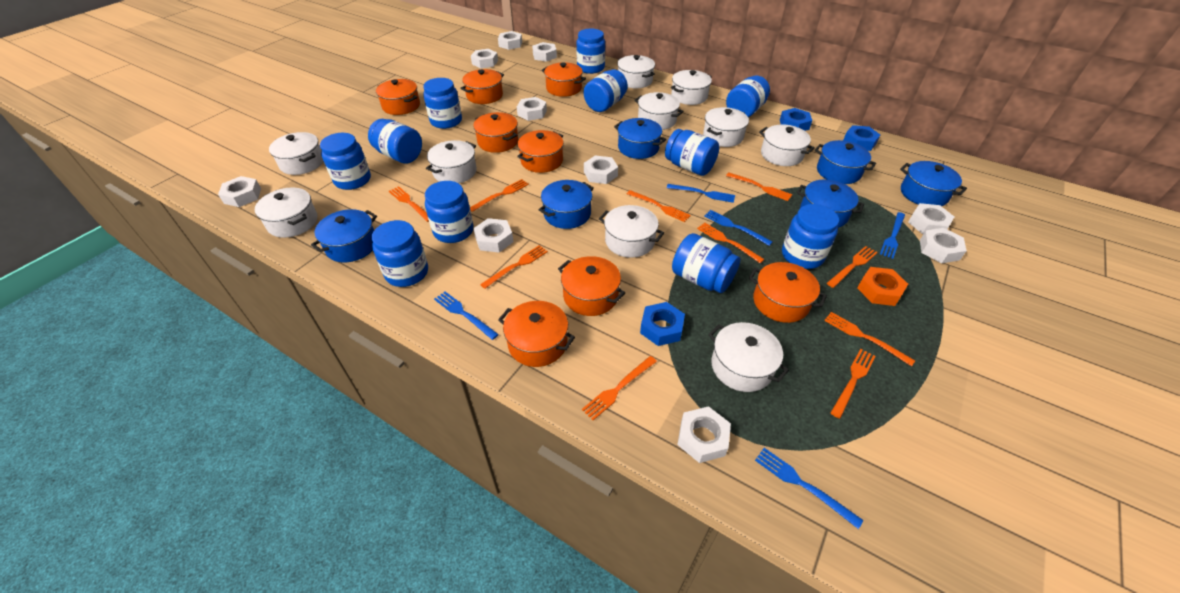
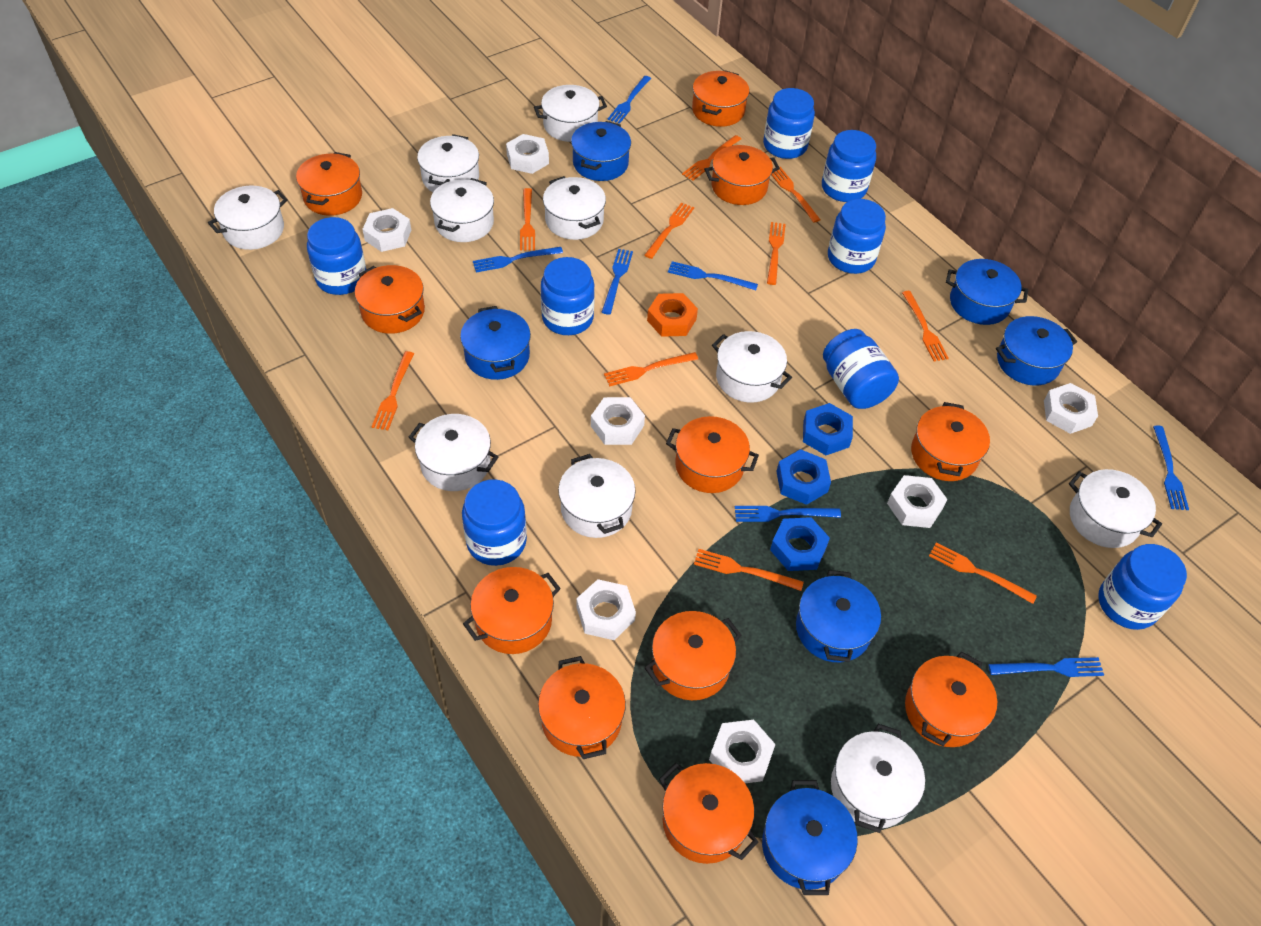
blue fork: [434,292,499,340] [667,184,735,203] [704,210,773,246] [755,448,863,529] [880,212,905,259] = 5 -> [473,247,563,272] [602,249,633,315] [608,76,651,124] [668,261,758,290] [735,506,841,522] [988,657,1104,677] [1153,426,1189,510] = 7
blue jar: [320,133,371,190] [368,119,422,164] [372,220,428,287] [423,78,462,129] [425,181,473,243] [577,28,605,74] [584,70,628,112] [665,129,719,176] [672,233,740,293] [726,76,770,117] [782,204,839,269] = 11 -> [307,217,366,295] [462,479,527,566] [541,257,595,335] [763,88,815,159] [822,130,876,202] [823,329,899,409] [828,199,886,274] [1098,544,1187,630] = 8
orange pot: [376,79,420,115] [460,69,504,104] [473,112,518,153] [498,301,575,367] [517,130,564,173] [542,62,586,97] [558,256,625,316] [749,262,827,323] = 8 -> [296,152,362,216] [355,265,425,334] [463,567,561,654] [538,656,626,759] [645,611,741,700] [659,763,758,864] [666,416,759,493] [692,70,750,127] [704,145,780,205] [905,652,997,747] [911,402,990,481] = 11
white nut: [218,176,261,207] [471,49,498,69] [473,218,514,253] [498,31,522,50] [517,97,547,121] [532,42,557,62] [584,155,618,184] [677,406,731,463] [908,203,954,234] [920,228,967,263] = 10 -> [362,208,411,252] [506,134,549,174] [577,579,636,640] [591,397,645,445] [709,720,776,783] [887,475,947,528] [1044,383,1098,434] = 7

